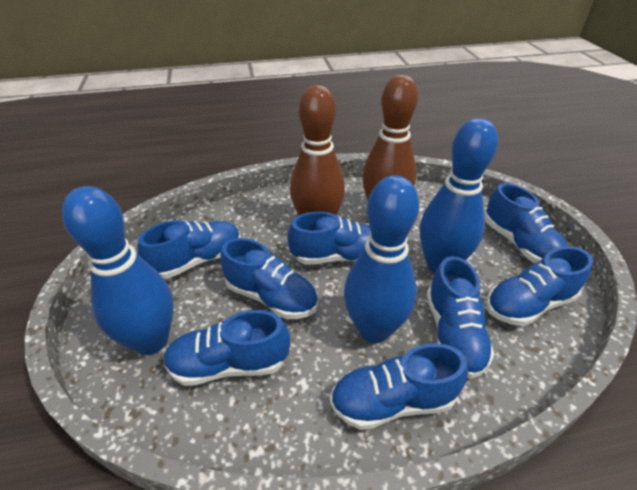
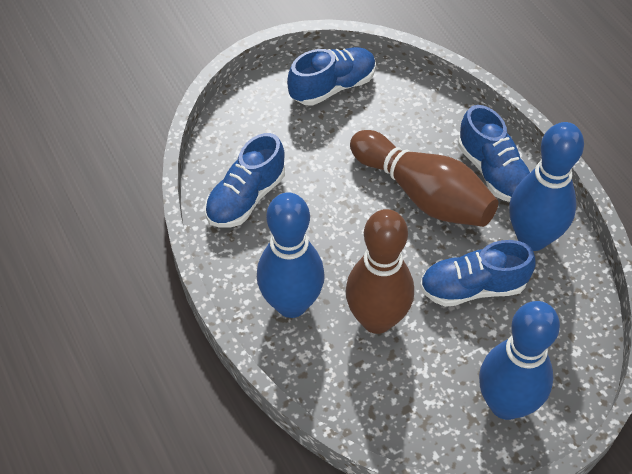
blue shoe: [137,220,241,279] [164,310,290,386] [220,238,318,319] [287,212,371,265] [330,343,468,430] [427,256,495,379] [485,183,567,263] [486,246,593,326] = 8 -> [205,133,285,228] [287,47,376,106] [420,240,536,307] [458,105,530,202] = 4

